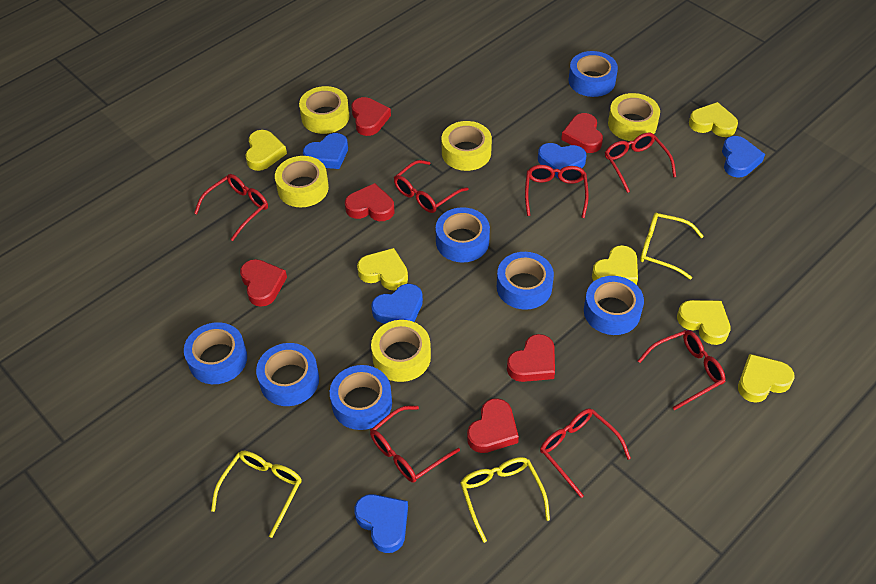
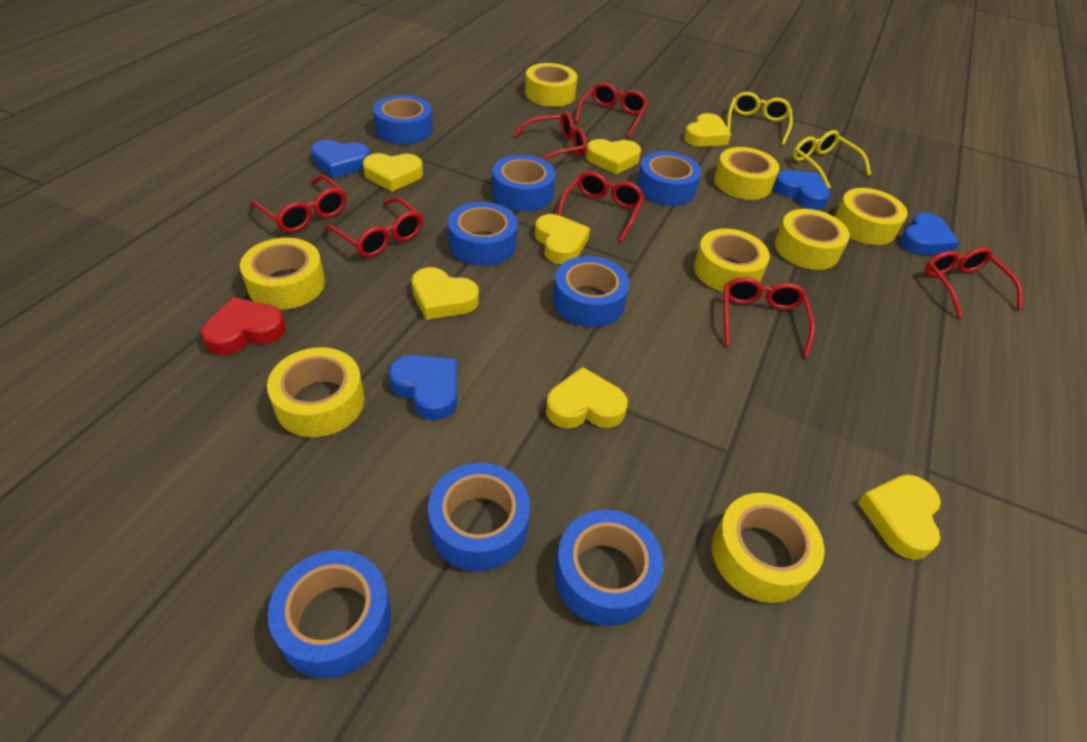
blue heart: [303,133,348,169] [354,494,408,553] [371,284,423,324] [538,143,587,179] [722,136,765,178] = 5 -> [311,140,370,178] [389,355,457,420] [773,170,830,210] [899,213,959,255] = 4
blue tape: [184,322,247,384] [256,343,319,406] [330,365,392,430] [436,207,490,262] [497,252,554,310] [568,51,618,97] [584,276,644,335] = 7 -> [268,550,391,678] [373,95,433,145] [428,463,530,571] [448,202,518,266] [492,155,555,211] [553,256,630,327] [555,510,664,626] [637,151,701,206] = 8
red heart: [240,259,287,307] [345,183,394,221] [351,97,391,136] [467,398,519,453] [507,334,555,382] [561,113,603,153] = 6 -> [201,297,286,356] = 1
yellow glasses: [211,451,302,538] [460,457,550,543] [640,213,704,280] = 3 -> [727,92,793,145] [793,130,871,189] = 2
yellow heart: [245,130,287,171] [357,248,408,291] [592,245,638,285] [677,300,731,345] [689,102,738,137] [738,354,795,403] = 6 -> [363,153,423,192] [412,267,479,320] [535,214,590,264] [546,367,628,428] [586,139,641,175] [684,113,731,147] [858,475,941,560] = 7
yellow tape: [275,156,329,207] [299,86,349,134] [371,320,431,382] [442,121,492,171] [608,93,660,141] = 5 -> [240,238,325,310] [267,347,365,437] [525,63,577,107] [694,229,770,292] [712,493,824,603] [714,147,779,200] [775,209,850,270] [834,188,908,245] = 8

